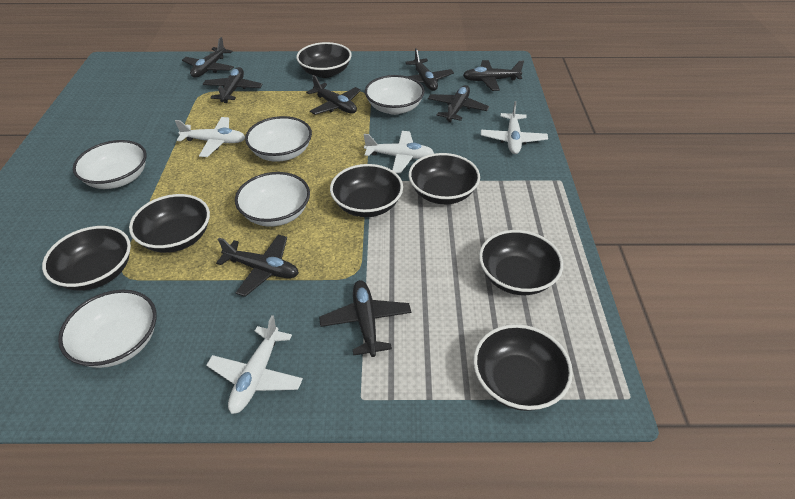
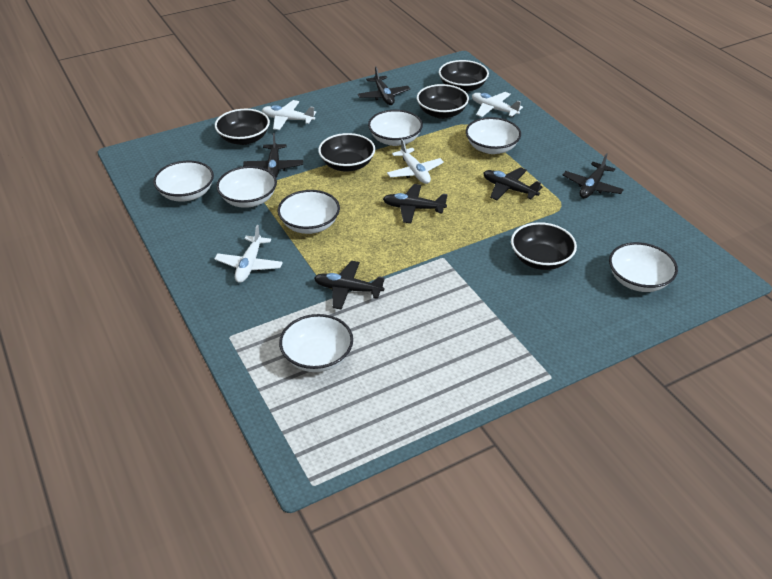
black bowl: [42,226,131,290] [129,194,210,253] [296,42,352,78] [330,164,403,217] [409,153,480,204] [473,324,573,411] [479,230,563,295] = 7 -> [215,109,270,145] [318,133,375,172] [417,84,469,119] [439,60,489,92] [511,222,577,270] = 5
black plane: [182,37,234,78] [203,67,262,103] [216,234,299,297] [306,75,361,115] [319,280,411,357] [405,48,454,91] [428,85,489,122] [463,60,524,91] = 8 -> [243,133,303,178] [314,261,385,310] [358,67,410,105] [383,184,448,223] [483,167,543,200] [563,153,624,198] = 6
white bowl: [58,290,157,368] [73,140,147,189] [235,172,310,227] [245,116,312,162] [365,75,425,115] = 5 -> [153,161,214,202] [216,166,277,208] [278,190,340,234] [279,314,353,372] [368,110,423,146] [466,117,521,154] [609,242,678,292] = 7

